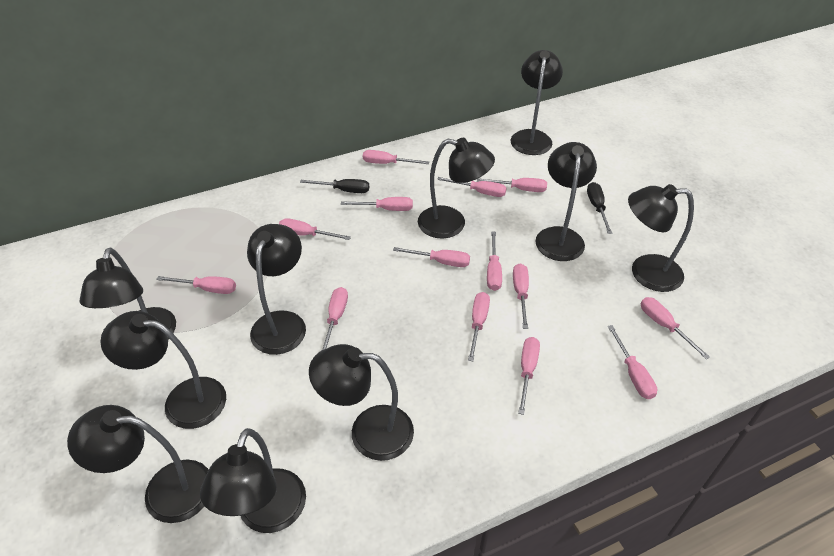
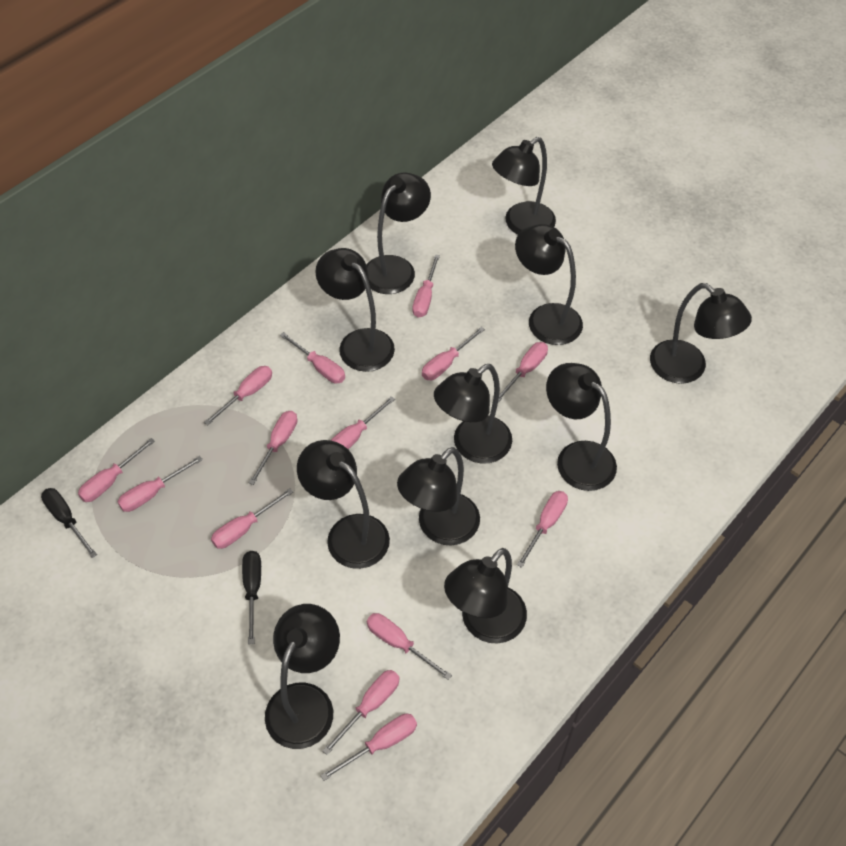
black lamp: [67,405,209,523] [80,248,176,339] [100,311,226,429] [200,428,306,533] [247,224,306,355] [309,344,414,461] [418,138,495,239] [510,50,563,155] [535,142,597,261] [628,184,694,292] = 10 -> [265,604,340,749] [297,440,390,569] [315,248,395,372] [366,172,431,294] [397,447,480,545] [434,364,512,464] [444,548,527,644] [492,137,556,235] [515,224,583,345] [546,363,617,491] [650,283,752,384] = 11

